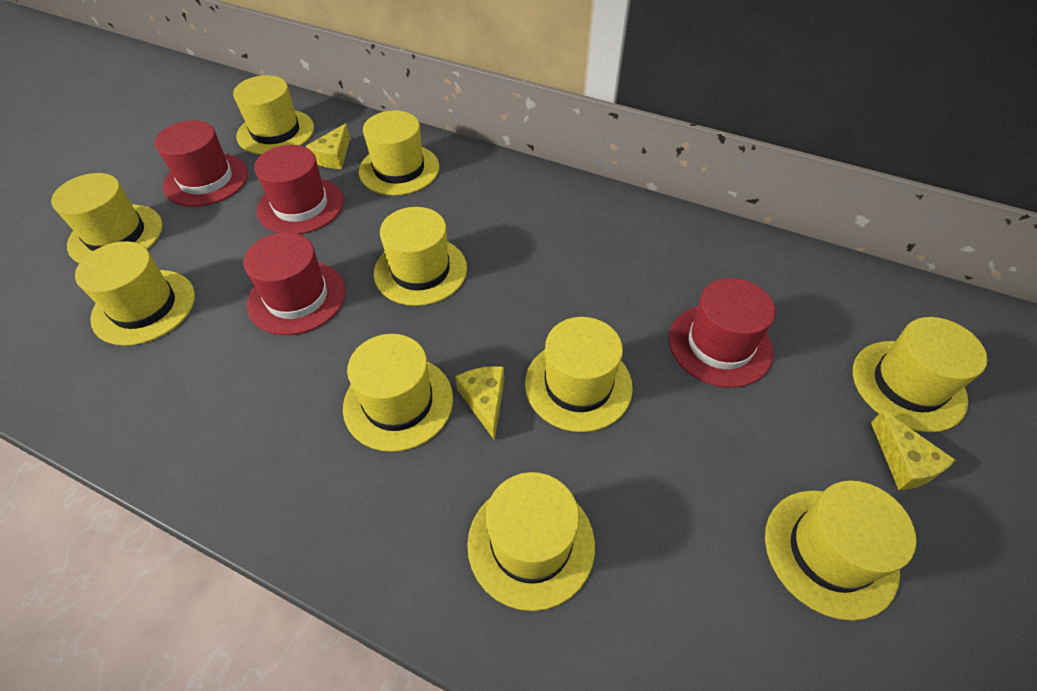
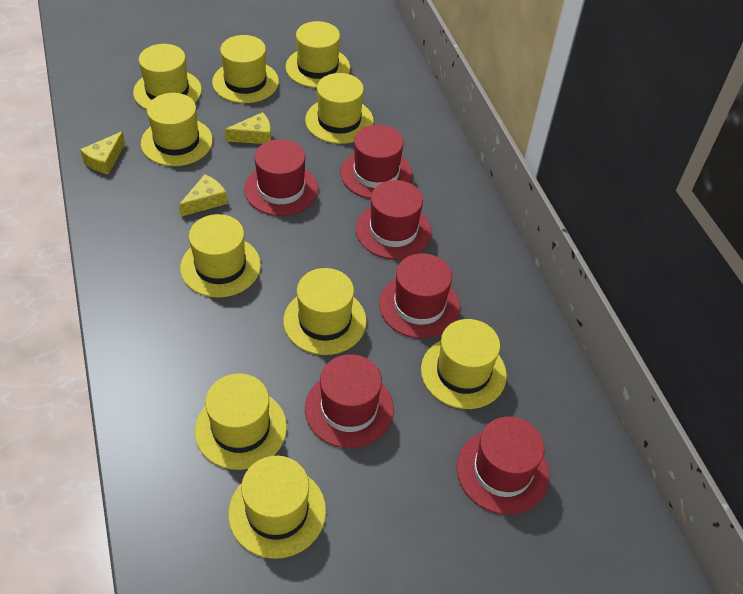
red hat: [154,120,248,207] [244,232,346,335] [254,145,344,234] [669,278,776,388] = 4 -> [244,139,318,216] [305,354,394,448] [341,125,412,199] [356,180,432,259] [379,253,460,339] [457,417,549,515] = 6

